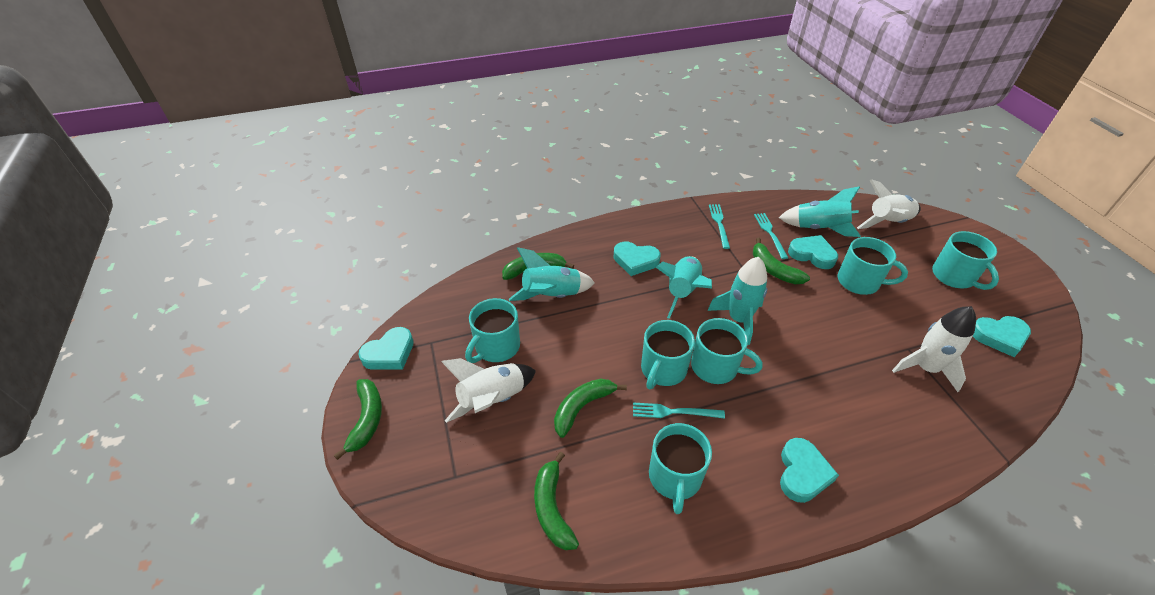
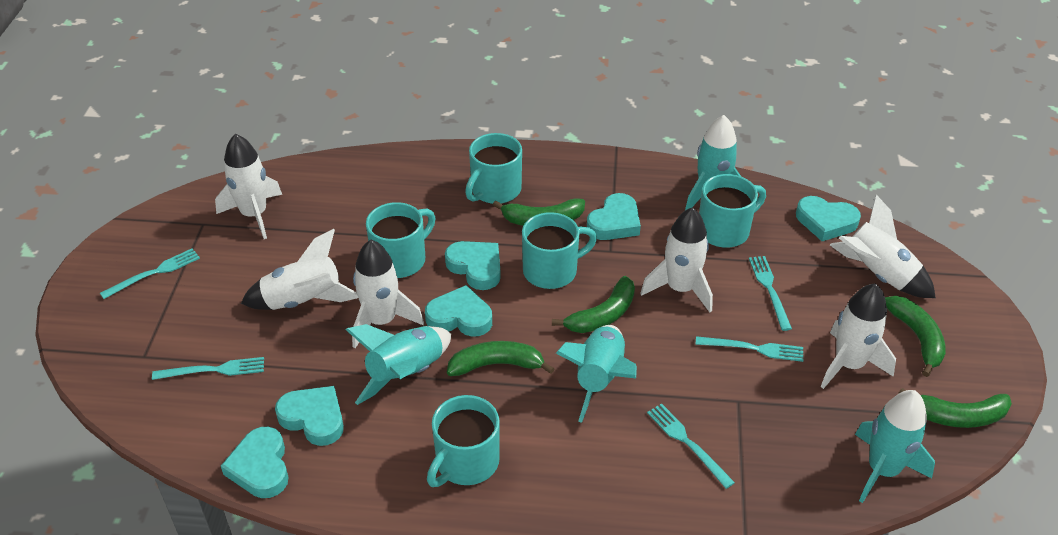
turquoise fork: [633,402,725,419] [709,204,730,249] [754,213,788,259] = 3 -> [100,248,200,299] [152,357,264,380] [647,403,735,489] [696,336,803,362] [749,256,792,331] = 5
turquoise heart: [358,327,414,370] [614,241,660,276] [780,438,839,503] [788,235,838,269] [973,316,1031,357] = 5 -> [221,427,289,498] [275,386,344,446] [425,285,492,337] [445,241,501,290] [587,193,641,240] [796,196,861,241] = 6
turquoise mug: [465,298,520,363] [641,320,695,389] [649,423,712,514] [691,318,763,384] [838,237,908,295] [932,231,999,290] = 6 -> [366,202,436,278] [427,395,500,487] [465,133,522,204] [522,212,597,289] [699,174,766,248] = 5
white rocket: [441,358,536,423] [857,179,921,229] [892,306,976,392] = 3 -> [215,134,282,239] [241,229,358,310] [352,240,424,348] [640,207,713,312] [821,283,896,389] [830,195,936,298] = 6

